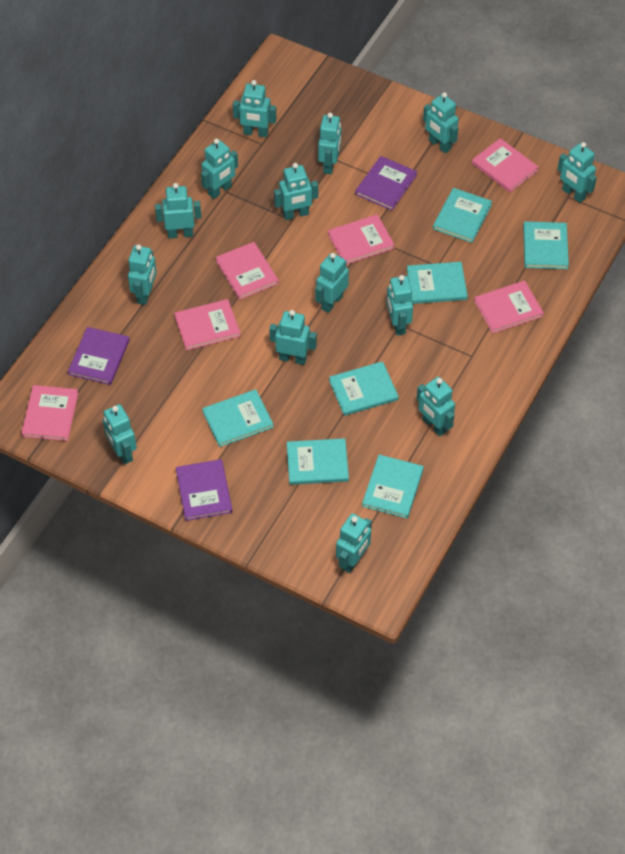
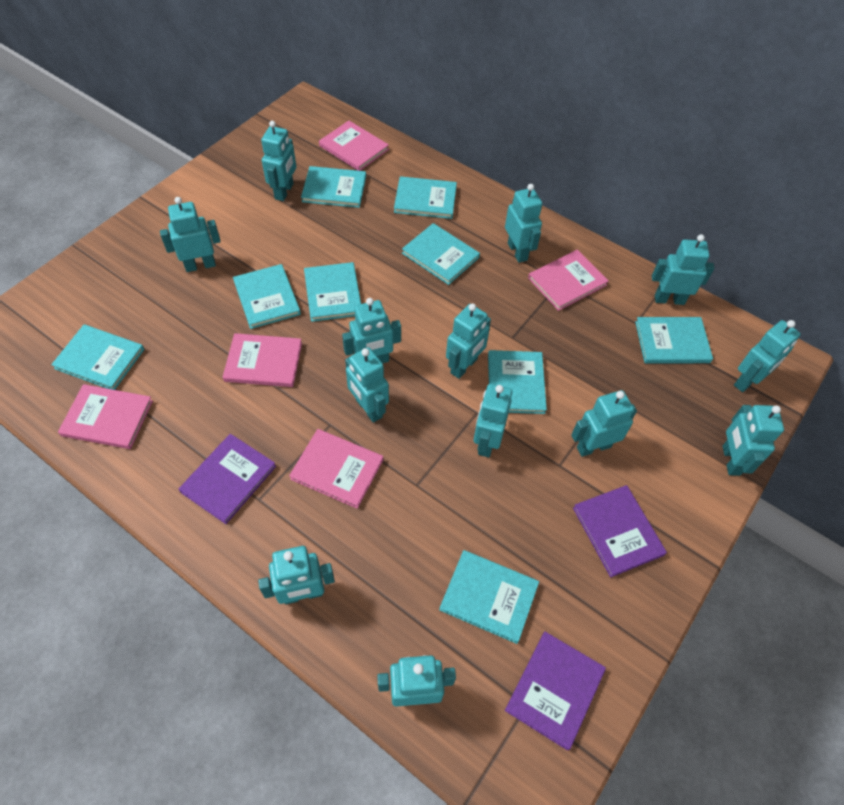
pink book: [21,385,78,441] [174,299,241,350] [215,242,279,300] [328,214,395,264] [472,138,539,192] [474,281,544,333] = 6 -> [58,384,153,449] [223,333,302,387] [289,429,383,509] [319,121,389,171] [528,250,609,311] = 5
turquoise book: [202,389,273,447] [287,438,349,485] [329,361,399,416] [362,455,424,518] [407,262,468,304] [433,188,492,243] [523,221,569,269] = 7 -> [51,325,144,390] [233,264,301,329] [301,166,366,208] [304,262,361,322] [394,176,457,219] [402,223,480,285] [439,550,539,644] [488,350,547,414] [635,317,713,363] = 9
turquoise robot: [103,404,137,464] [128,244,157,305] [155,183,201,238] [201,139,238,199] [233,80,276,137] [269,310,317,365] [274,163,318,220] [315,253,349,313] [318,113,341,174] [336,513,372,573] [387,275,413,335] [416,377,455,436] [423,92,459,153] [557,142,597,203] = 14 -> [160,197,221,272] [258,546,335,604] [261,121,296,201] [342,298,401,363] [345,347,389,423] [377,655,456,707] [446,303,491,379] [474,384,512,457] [505,184,542,263] [571,390,637,457] [652,234,714,305] [723,405,784,476] [734,320,801,392] = 13

